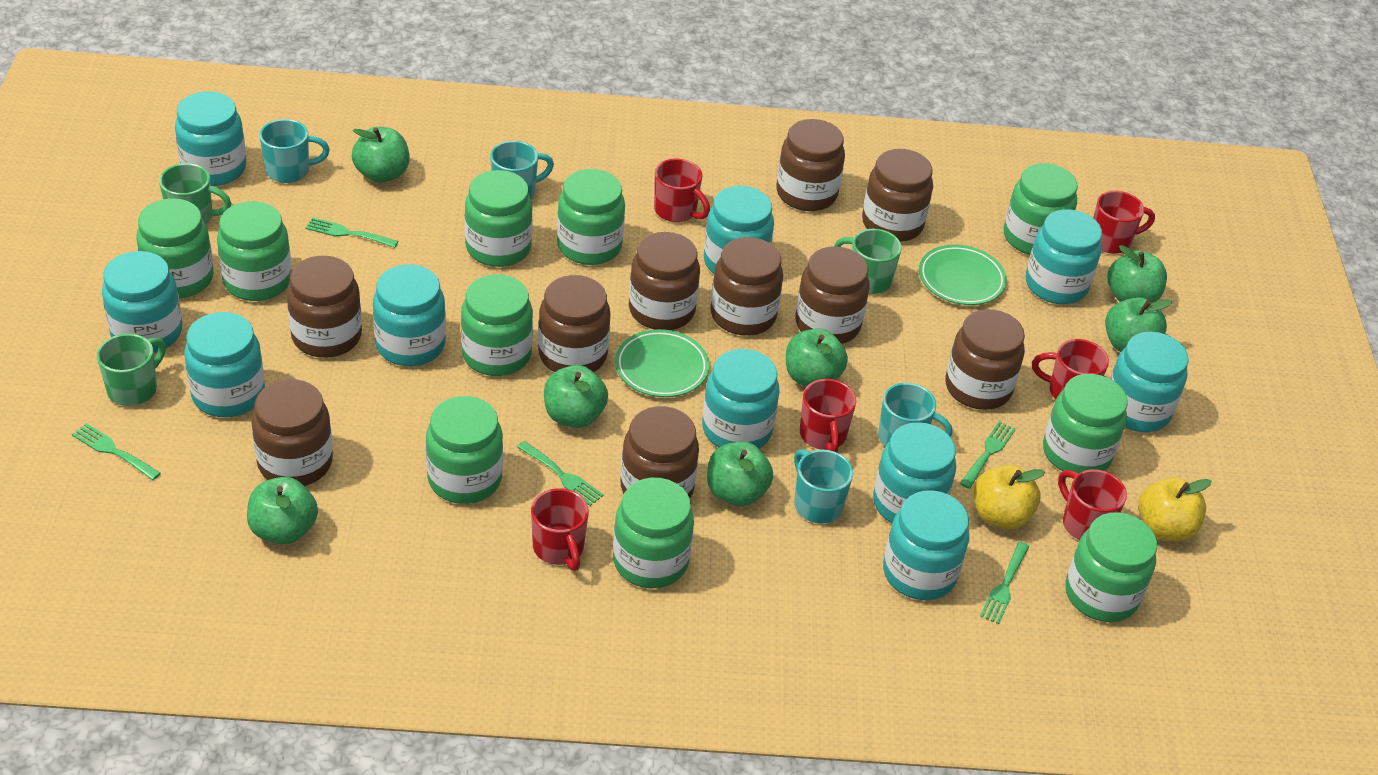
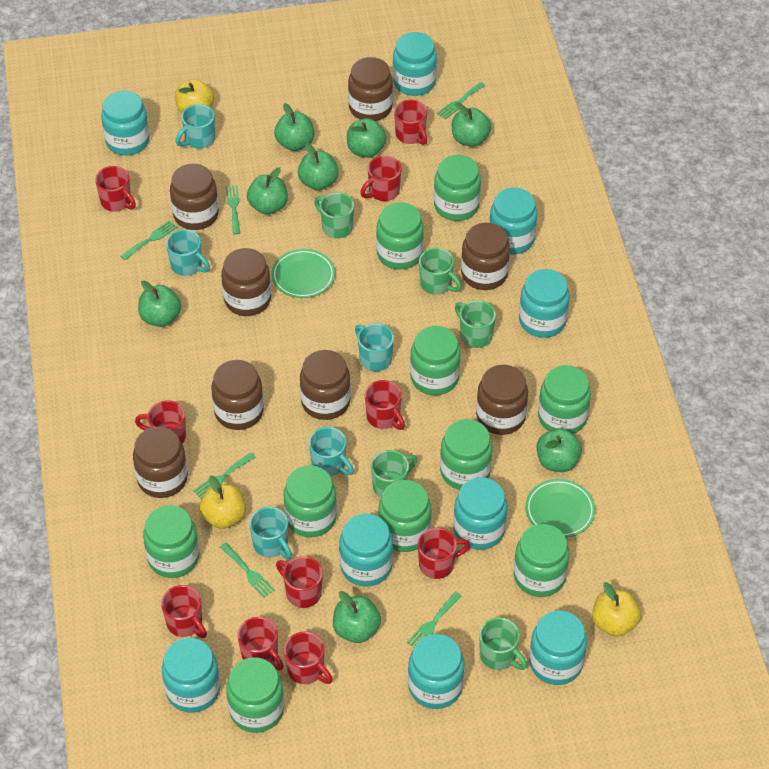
brown jar: [252,379,333,486] [287,256,362,358] [538,275,611,372] [621,406,699,498] [629,232,700,330] [711,237,783,336] [776,119,845,211] [795,246,870,344] [862,149,933,242] [945,309,1025,410] = 10 -> [133,427,188,498] [170,164,219,230] [211,360,264,430] [221,248,271,316] [300,350,351,420] [348,57,393,121] [461,223,510,290] [476,365,528,435] = 8
green apple: [247,477,318,544] [352,127,410,183] [544,365,608,428] [707,442,773,506] [786,329,848,387] [1105,297,1172,352] [1108,245,1167,303] = 7 -> [138,281,181,327] [247,167,288,215] [274,103,314,151] [298,143,339,191] [333,591,381,643] [347,118,387,158] [452,103,491,147] [537,428,582,472] = 8
green fork: [72,423,161,480] [306,217,398,248] [517,441,604,506] [960,421,1016,489] [980,542,1030,624] = 5 -> [120,221,177,260] [193,452,256,500] [220,543,275,598] [226,185,240,235] [407,591,462,647] [437,82,486,119] = 6
green mug: [97,334,166,406] [159,163,231,224] [834,229,902,294] = 3 -> [314,193,354,239] [371,450,417,498] [419,248,462,295] [455,300,496,348] [479,617,527,670] = 5
red mug: [531,488,589,571] [654,158,710,222] [800,379,856,452] [1032,339,1109,399] [1058,469,1127,540] [1093,191,1155,254] = 6 -> [95,166,136,212] [135,400,186,444] [161,585,207,638] [237,617,284,671] [276,556,323,608] [284,632,332,684] [360,156,402,201] [365,380,405,430] [394,100,427,145] [418,528,470,579] = 10
turquoise jar: [102,251,182,353] [175,92,246,186] [184,312,265,417] [373,264,446,366] [702,349,780,448] [704,186,774,274] [873,422,956,523] [883,490,969,600] [1026,209,1102,304] [1110,332,1189,432] = 10 -> [101,90,150,155] [162,638,220,713] [339,514,393,587] [393,32,437,96] [408,634,464,709] [453,477,507,550] [489,188,537,254] [519,269,570,338] [529,610,587,685] = 9
turquoise mug: [259,119,330,183] [490,141,554,198] [794,449,853,524] [878,383,953,446] = 4 -> [166,229,210,276] [176,104,215,149] [249,507,292,559] [309,427,354,476] [355,323,394,371] = 5
yellow apple: [974,465,1045,529] [1138,477,1212,541] = 2 -> [175,79,214,114] [199,476,246,529] [592,582,641,637] = 3

